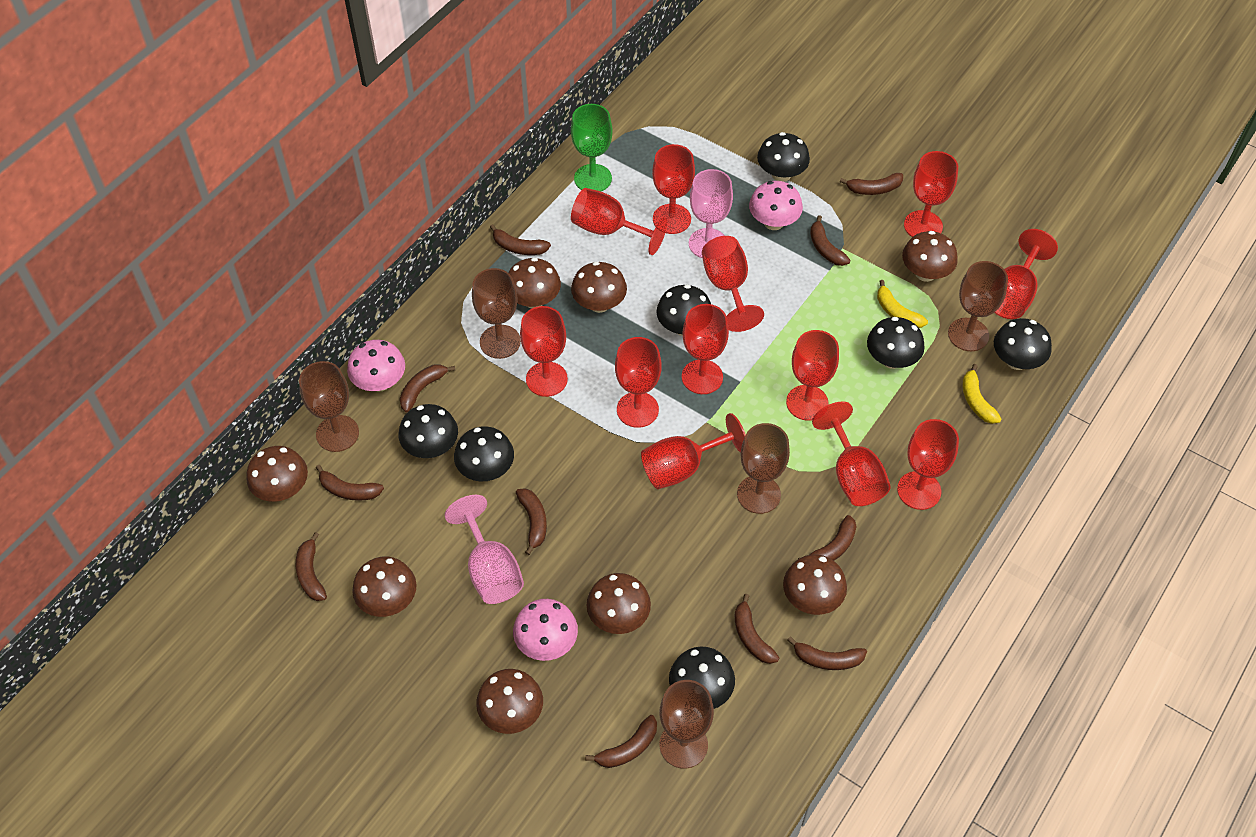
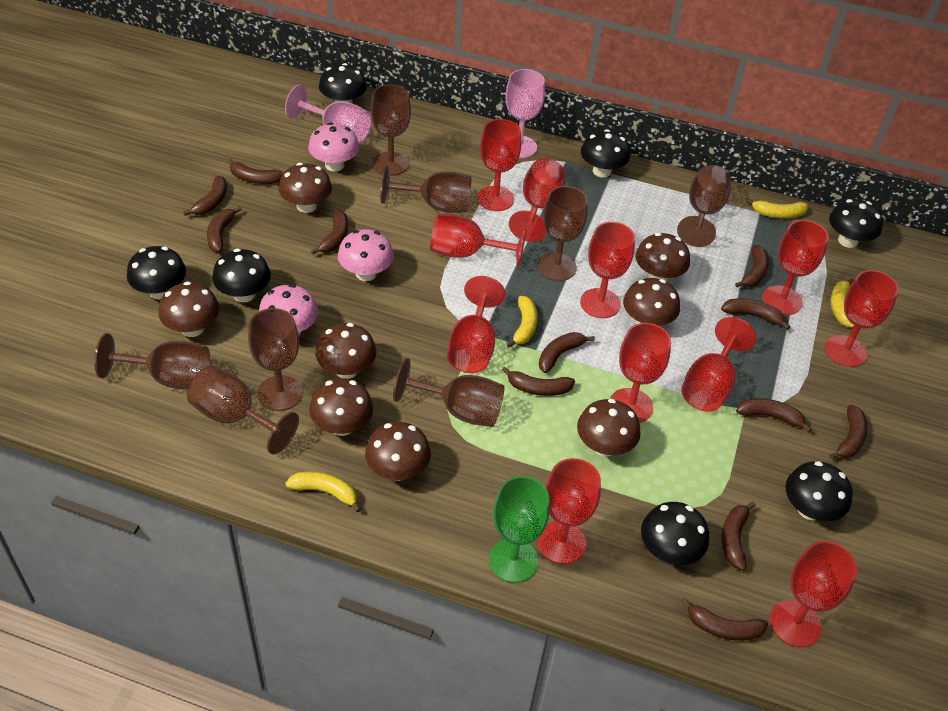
brown banana: [296,532,327,601] [316,465,384,501] [400,364,455,412] [490,224,551,255] [516,488,547,555] [585,715,657,768] [735,594,779,664] [787,636,867,670] [798,515,857,561] [810,215,850,266] [840,173,903,195] = 11 -> [183,176,227,216] [207,206,242,252] [227,158,284,184] [311,210,348,254] [502,366,575,396] [539,332,595,373] [681,598,768,641] [721,298,790,330] [722,502,756,570] [735,245,769,287] [736,398,812,433] [830,405,868,459] = 12
brown goblet: [299,361,359,452] [472,268,521,359] [660,680,714,769] [737,423,790,514] [948,261,1008,351] = 5 -> [94,333,210,389] [187,366,299,455] [248,308,303,411] [371,84,411,176] [380,166,471,213] [393,358,504,427] [537,186,588,281] [677,165,731,247] = 8
red goblet: [520,306,568,397] [571,188,667,255] [615,337,661,428] [641,413,746,489] [652,144,695,234] [682,304,729,394] [702,236,764,332] [786,330,839,421] [812,402,891,506] [897,419,959,510] [904,151,958,237] [994,229,1058,319] = 12 -> [430,214,526,268] [447,276,505,373] [477,119,521,211] [509,158,565,242] [537,458,601,564] [580,222,635,318] [610,323,671,423] [682,317,756,412] [762,220,829,315] [770,541,857,647] [825,270,899,367] = 11
yellow banana: [877,280,928,328] [963,364,1002,424] = 2 -> [285,472,361,513] [507,296,538,348] [746,198,808,218] [830,278,854,327] = 4

